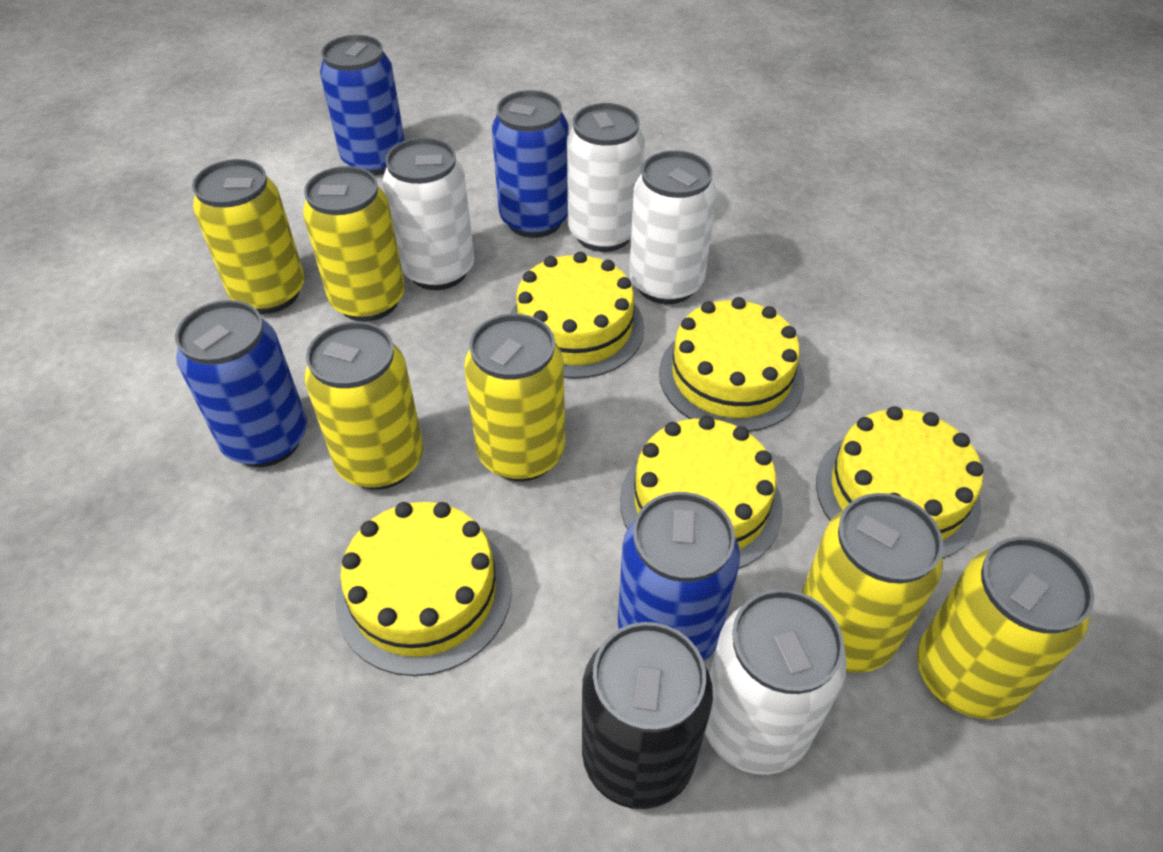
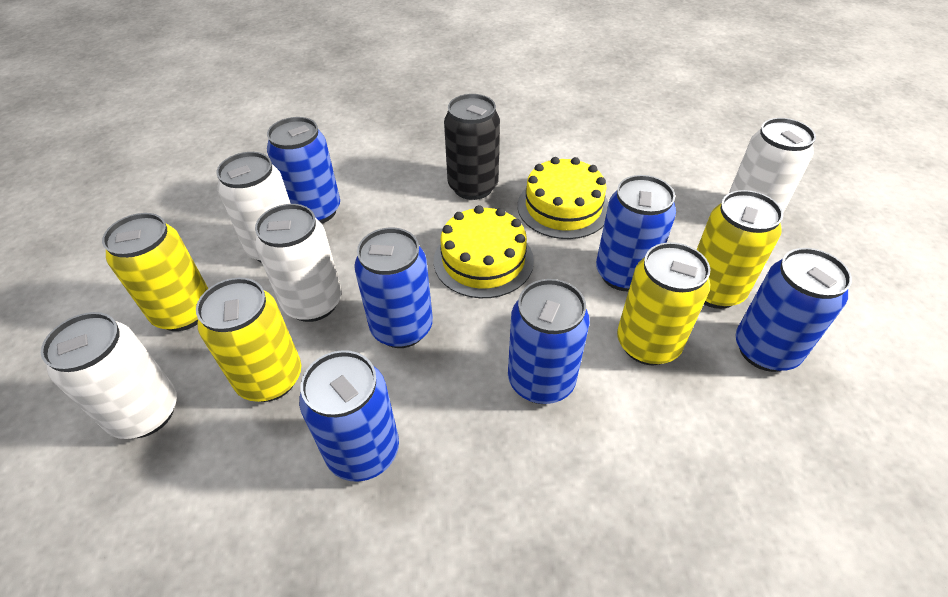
blue can: [175,300,307,467] [320,35,405,176] [492,90,569,238] [618,492,740,662] = 4 -> [267,117,340,224] [299,350,399,482] [354,228,433,348] [508,279,590,404] [596,175,676,291] [736,248,852,372] = 6
yellow cake: [336,502,512,676] [510,252,644,379] [620,416,783,569] [659,297,805,432] [816,406,984,559] = 5 -> [434,205,534,298] [517,157,609,239] = 2
yellow can: [192,159,305,314] [303,166,405,322] [304,321,423,490] [464,314,565,481] [801,493,943,673] [917,537,1094,719] = 6 -> [102,213,209,331] [196,277,301,402] [617,242,711,365] [697,190,783,309] = 4

